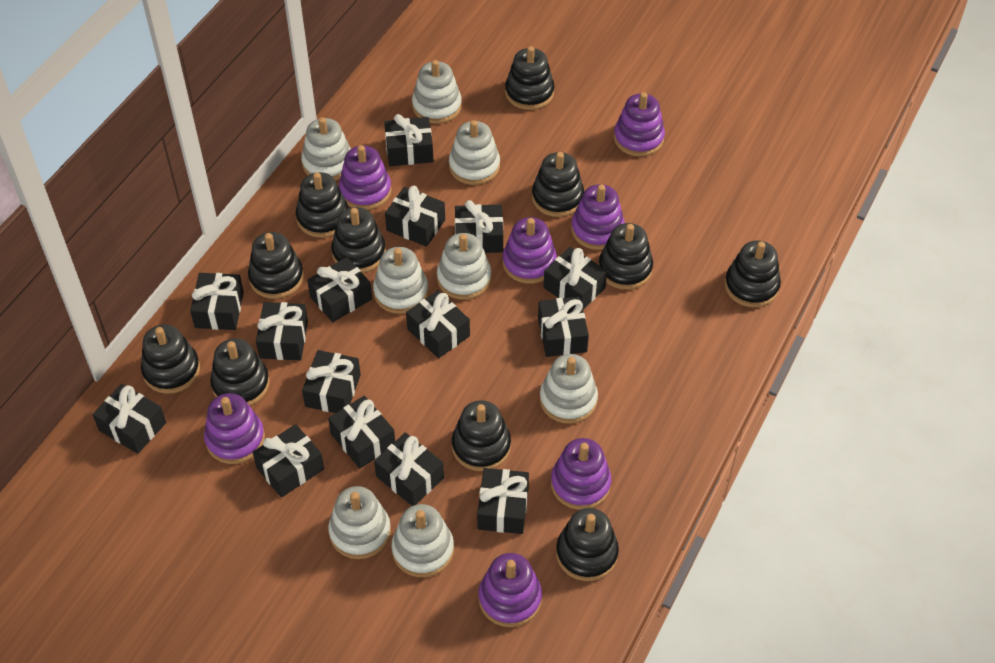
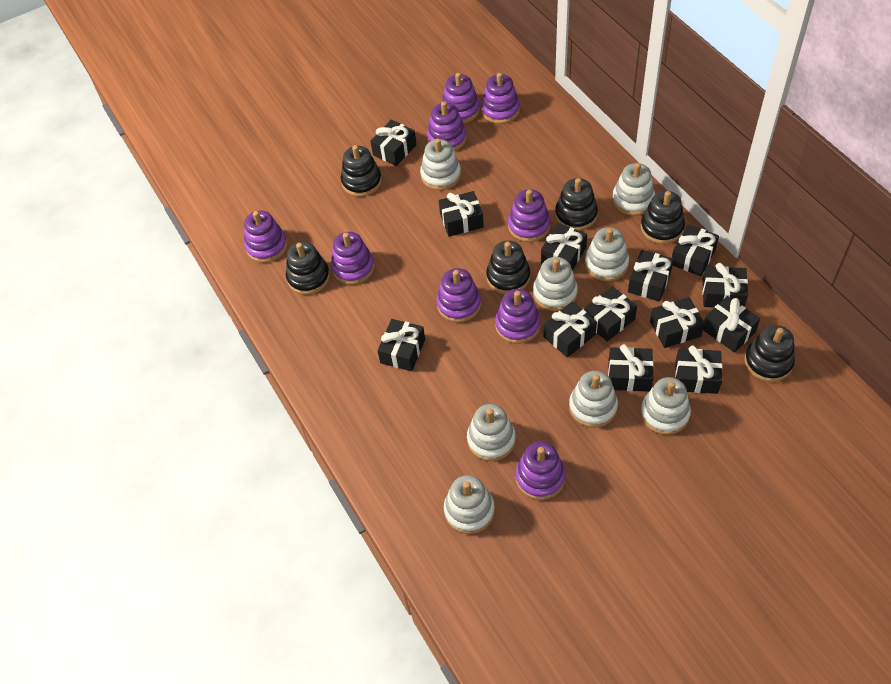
black gift: [92,384,166,454] [190,273,244,330] [253,424,324,497] [256,302,308,361] [302,350,361,413] [307,257,372,322] [328,396,395,468] [374,433,444,506] [384,114,433,166] [385,186,445,247] [406,290,470,358] [455,200,503,253] [477,468,529,534] [538,296,589,357] [544,247,607,309] = 15 -> [370,119,417,166] [377,319,425,371] [439,191,484,237] [541,223,587,271] [543,301,597,357] [584,286,637,342] [608,344,654,391] [628,250,674,302] [650,297,705,348] [672,224,719,276] [675,346,722,394] [702,263,748,307] [703,296,760,352] = 13
black stacking toy: [141,324,200,394] [210,338,270,406] [248,232,304,299] [296,172,348,238] [331,207,386,273] [452,400,511,471] [505,46,554,110] [532,152,584,217] [556,508,619,581] [599,223,653,290] [725,240,781,308] = 11 -> [286,242,330,295] [341,145,382,197] [486,240,530,294] [555,178,598,231] [640,191,685,244] [745,325,795,382] = 6
purple stacking toy: [204,393,265,464] [339,145,392,210] [478,553,542,627] [503,217,557,284] [551,438,611,510] [571,184,625,250] [614,92,665,157] = 7 -> [244,211,287,263] [331,232,375,285] [427,102,467,151] [436,268,481,323] [441,73,480,123] [481,73,520,124] [495,289,541,344] [508,189,550,242] [515,442,566,500] = 9

